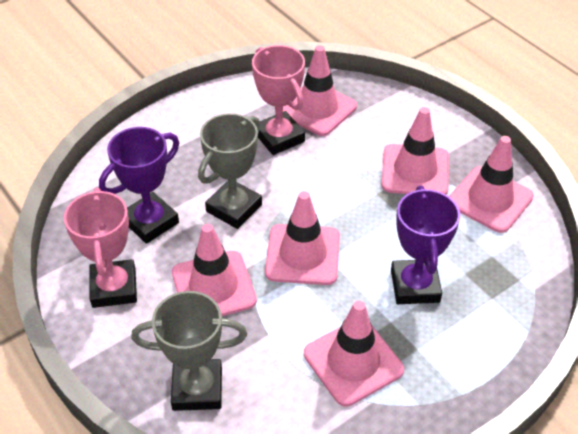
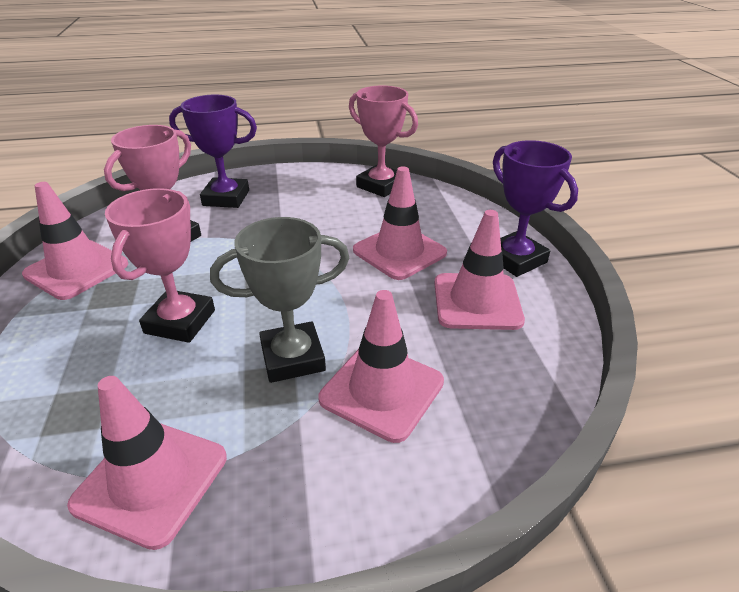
grey trophy: [131,291,247,411] [198,113,262,229] = 2 -> [210,217,349,383] = 1
pink traffic cone: [172,224,257,316] [265,191,340,285] [283,45,357,136] [304,300,404,406] [381,107,449,194] [449,136,534,233] = 6 -> [22,182,128,300] [67,376,227,550] [318,290,444,443] [353,166,447,280] [434,210,525,330] = 5
pink trophy: [64,188,137,308] [252,45,305,155] = 2 -> [104,125,201,242] [105,188,215,343] [349,85,418,197] = 3

